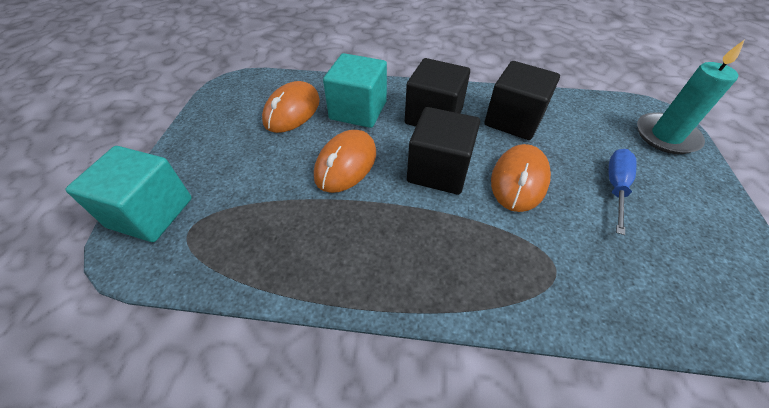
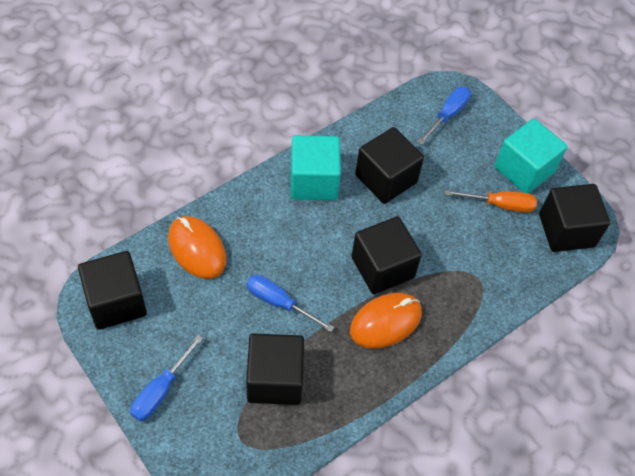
black cube: [405,58,470,127] [407,107,480,195] [484,61,560,140] = 3 -> [78,251,147,330] [246,334,304,405] [351,216,422,294] [355,127,424,204] [539,184,610,252] = 5
blue screwdriver: [609,149,636,235] = 1 -> [130,335,203,421] [247,275,334,332] [418,86,471,145] = 3
orange mouse: [262,81,320,133] [314,130,376,193] [491,144,551,212] = 3 -> [168,216,227,279] [350,293,422,349] = 2
orange screwdriver: none = 0 -> [445,190,537,213] = 1
turquoise candle: [637,40,744,154] = 1 -> none = 0

